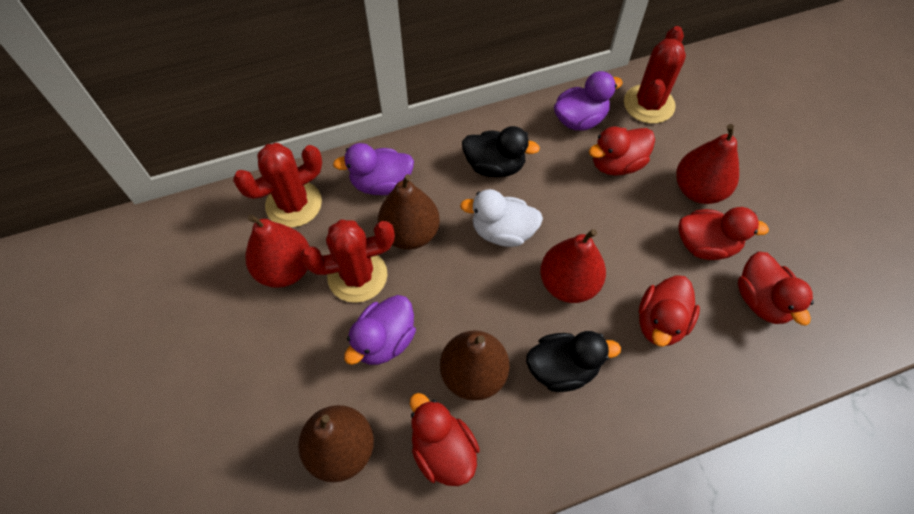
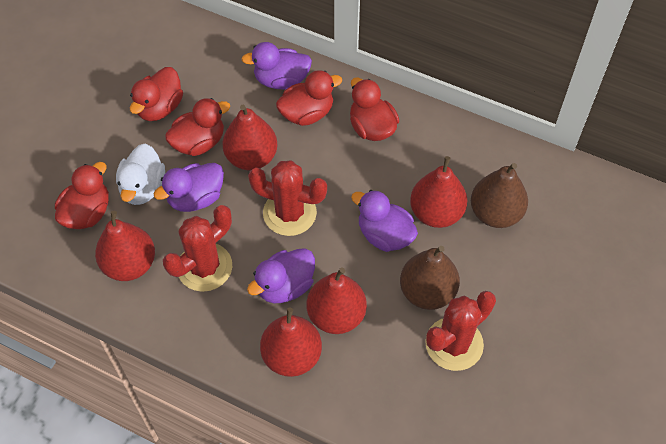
black duck: [462,126,540,177] [526,331,621,392] = 2 -> none = 0
brown pear: [298,405,374,482] [378,174,440,250] [440,330,510,401] = 3 -> [400,246,460,310] [471,163,528,228] = 2
purple duck: [333,143,414,195] [344,295,416,365] [554,71,623,131] = 3 -> [154,163,224,212] [241,42,312,90] [247,248,315,304] [351,190,418,252] = 4
red pear: [245,214,310,288] [540,229,606,303] [676,124,739,204] = 3 -> [95,211,155,281] [222,105,278,170] [260,307,322,377] [307,268,367,334] [410,156,467,228] = 5

